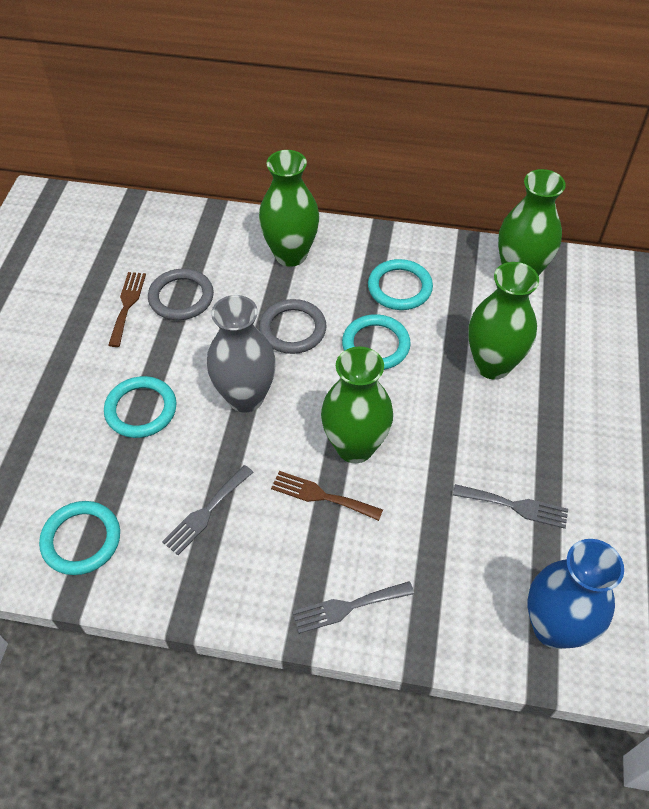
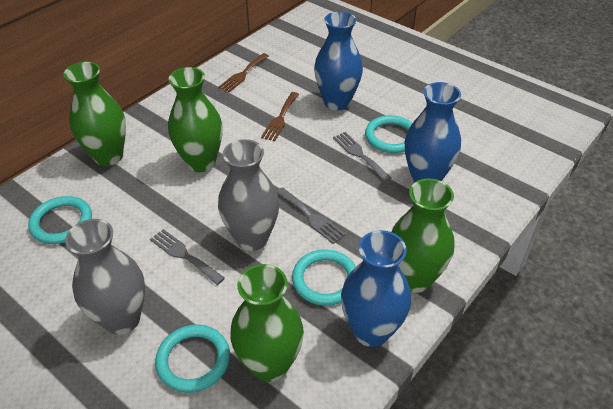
blue vase: [528,539,624,649] = 1 -> [314,11,363,111] [341,230,411,347] [405,82,461,183] = 3
grey ring: [148,269,214,320] [259,299,327,354] = 2 -> none = 0
grey vase: [207,295,276,413] = 1 -> [65,219,145,335] [218,139,279,251] = 2

